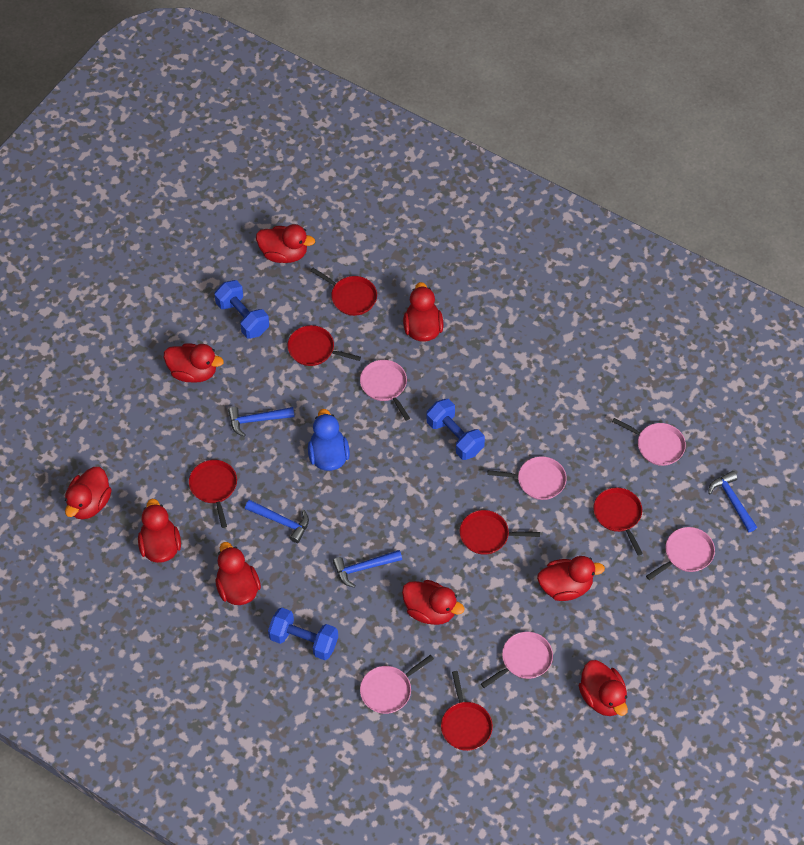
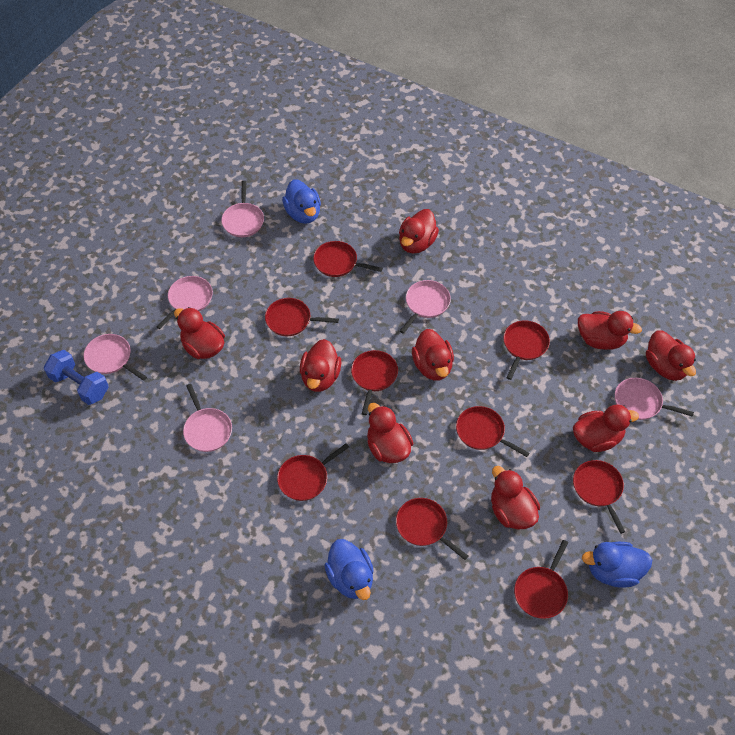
blue duck: [308,409,350,471] = 1 -> [282,179,321,224] [325,539,374,600] [582,542,652,588] = 3
blue dumbbell: [214,280,269,339] [268,608,338,660] [426,399,485,460] = 3 -> [44,350,109,405] = 1
blue hammer: [228,407,295,437] [245,500,309,543] [333,550,402,588] [708,471,757,532] = 4 -> none = 0
red pan: [189,460,237,528] [287,325,361,366] [310,268,377,316] [441,671,493,751] [460,510,540,555] [593,487,643,556] = 6 -> [265,298,339,336] [277,443,349,501] [313,241,383,277] [351,350,398,415] [396,498,468,560] [456,406,530,457] [503,320,550,380] [514,540,568,619] [573,460,625,534] = 9

